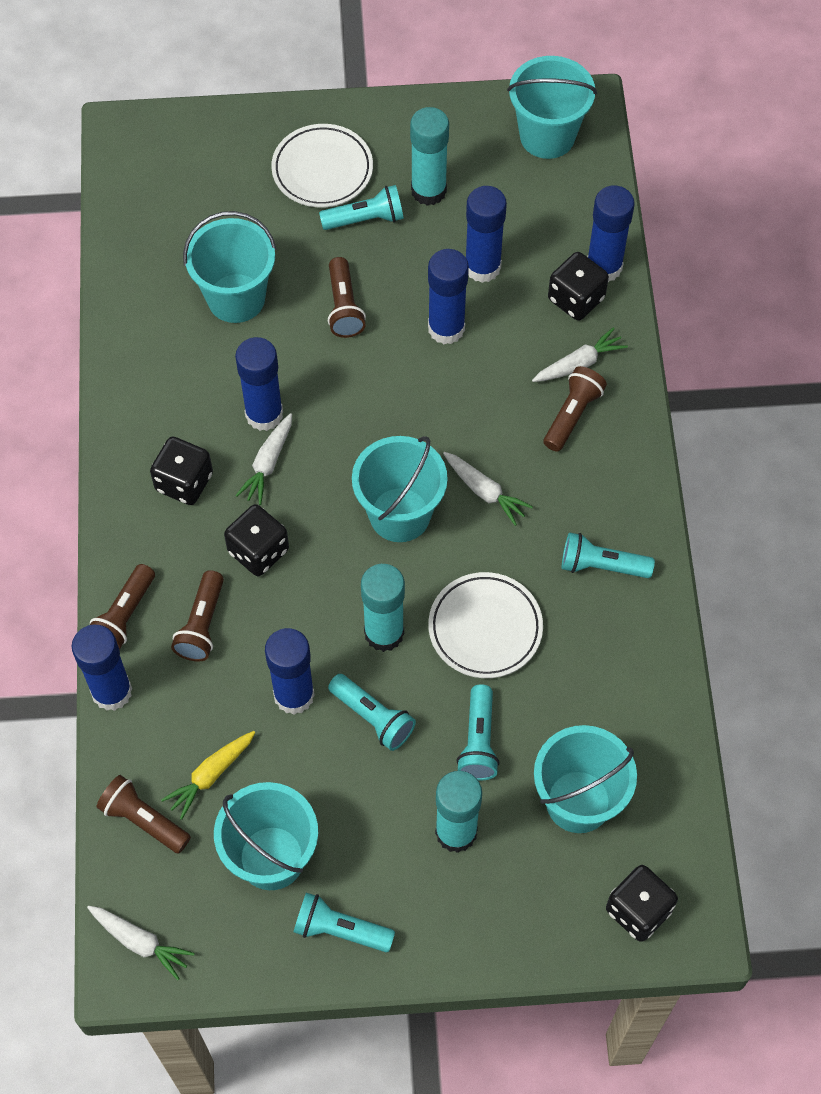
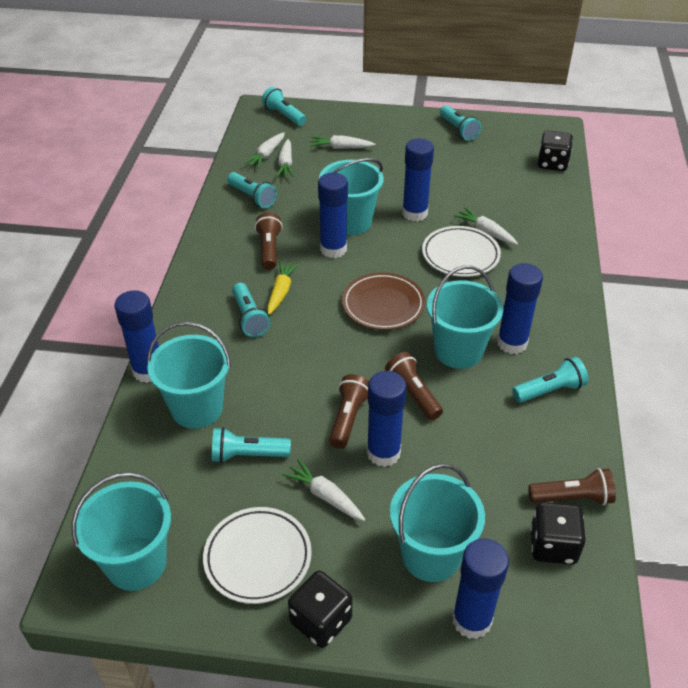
black dice: [150,437,213,505] [224,504,289,576] [548,252,609,321] [606,865,678,942] = 4 -> [288,571,352,648] [530,502,586,565] [538,130,573,171] = 3
brown flashlight: [90,564,155,650] [97,775,191,853] [171,570,224,662] [328,257,366,338] [543,366,607,452] = 5 -> [255,213,283,270] [329,374,369,449] [385,352,443,420] [528,468,616,505] = 4
brown plate: none = 0 -> [342,272,425,330] = 1
turquoise flashlight: [294,893,395,952] [319,185,404,230] [328,674,416,751] [456,684,499,781] [562,532,655,578] = 5 -> [212,427,291,463] [227,172,277,208] [232,283,270,337] [262,87,306,126] [440,105,481,141] [512,357,588,403] = 6
turquoise glue stick: [361,564,405,652] [410,107,449,205] [435,771,482,853] = 3 -> none = 0
white carrot: [87,906,195,980] [235,413,292,505] [443,452,533,526] [532,327,628,382] = 4 -> [243,132,285,168] [276,139,294,178] [282,459,365,521] [310,135,375,149] [454,208,518,245] = 5

